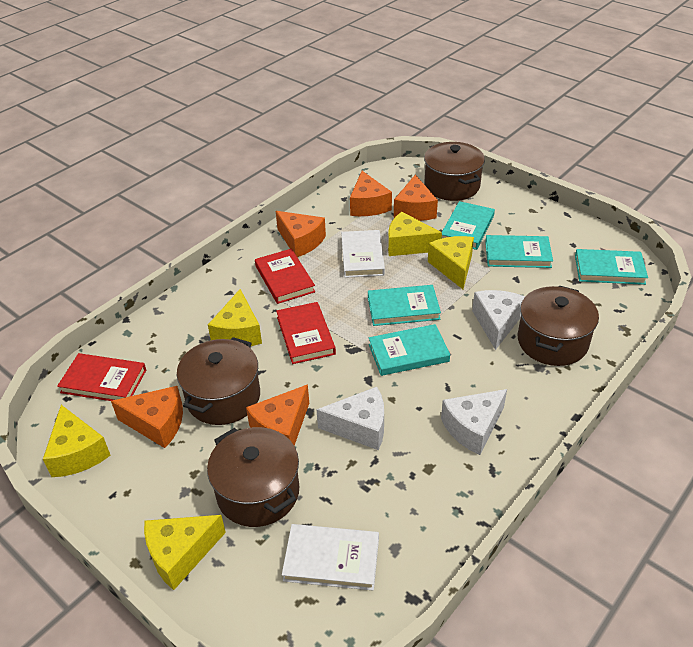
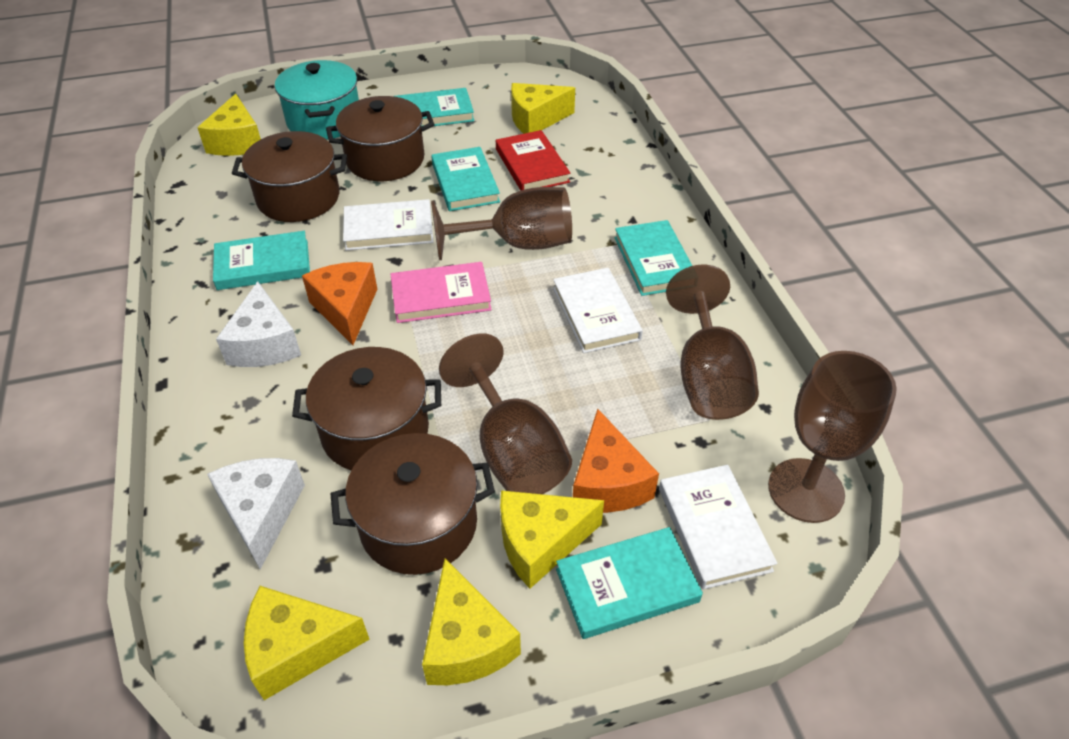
brown goblet: none = 0 -> [431,187,572,260] [439,333,572,494] [666,265,759,420] [768,351,897,523] = 4
orange cheese: [111,386,183,448] [246,384,309,445] [276,211,326,257] [350,171,392,216] [394,174,438,221] = 5 -> [302,262,377,345] [573,409,659,513] = 2
pink book: none = 0 -> [390,262,492,323] = 1
red book: [57,353,146,401] [255,249,315,304] [276,302,336,364] = 3 -> [496,130,570,191] = 1
turquoise pot: none = 0 -> [275,60,359,140] = 1
white book: [282,524,379,591] [341,230,385,278] = 2 -> [343,199,434,250] [553,268,643,353] [659,465,777,590] = 3
white cheese: [316,387,384,450] [441,389,507,455] [472,290,525,350] = 3 -> [207,458,305,569] [216,281,301,367] = 2

